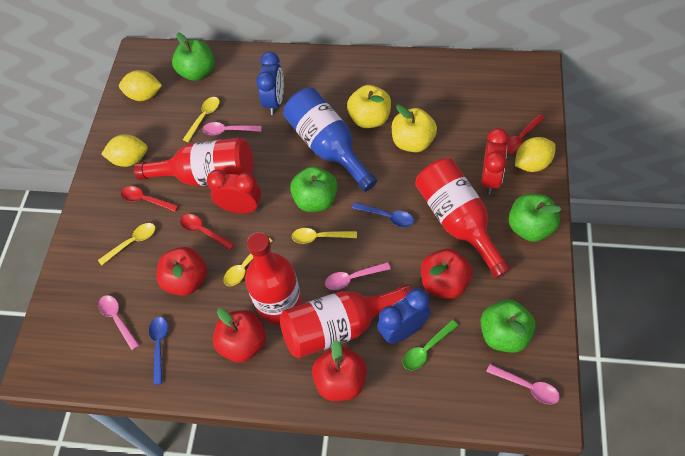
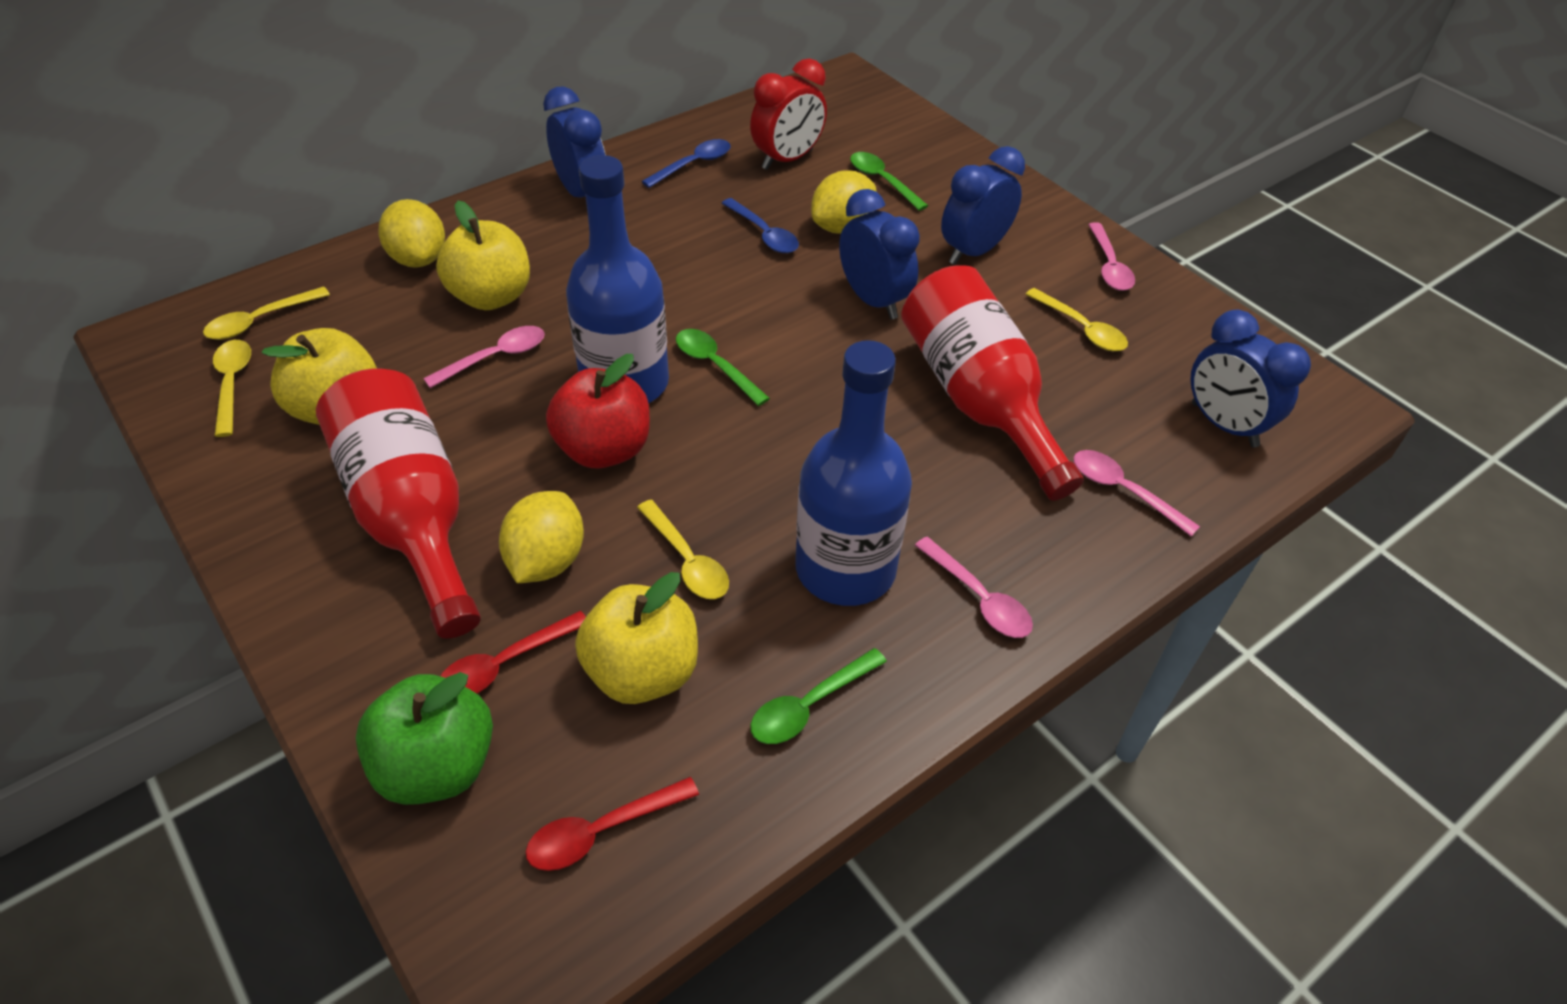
blue bottle: [283,88,377,192] = 1 -> [566,155,669,403] [795,340,912,606] = 2
blue clock: [256,52,284,115] [377,288,431,344] = 2 -> [543,86,606,198] [839,189,920,319] [941,146,1025,265] [1190,310,1311,447] = 4
green apple: [172,33,214,81] [290,166,338,212] [481,300,535,353] [509,194,561,242] = 4 -> [356,672,493,805] = 1
green spoon: [403,320,458,370] = 1 -> [676,329,770,406] [751,648,887,744] [850,152,928,211] = 3
red apple: [157,247,207,296] [213,308,266,363] [312,340,367,401] [421,249,472,299] = 4 -> [546,354,650,469] = 1
red bottle: [134,138,253,186] [245,232,302,324] [280,284,412,358] [415,158,511,279] = 4 -> [316,369,481,639] [901,265,1084,501] = 2
red clock: [207,170,261,214] [481,128,509,195] = 2 -> [750,58,827,170] = 1
red spoon: [121,186,178,212] [180,214,235,250] [506,114,545,153] = 3 -> [441,611,586,694] [526,777,699,871] = 2
yellow apple: [347,85,391,128] [392,105,437,152] = 2 -> [262,328,377,425] [436,201,530,310] [575,572,698,704] = 3

